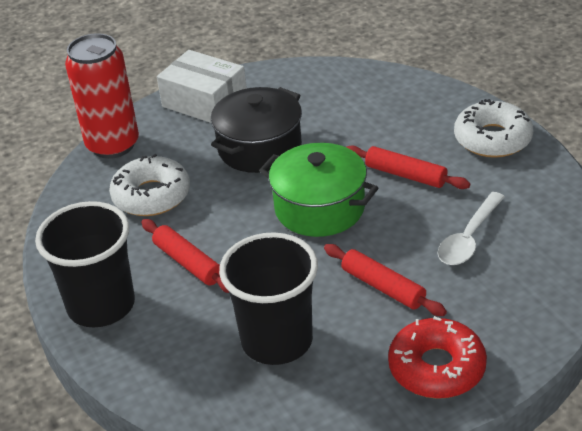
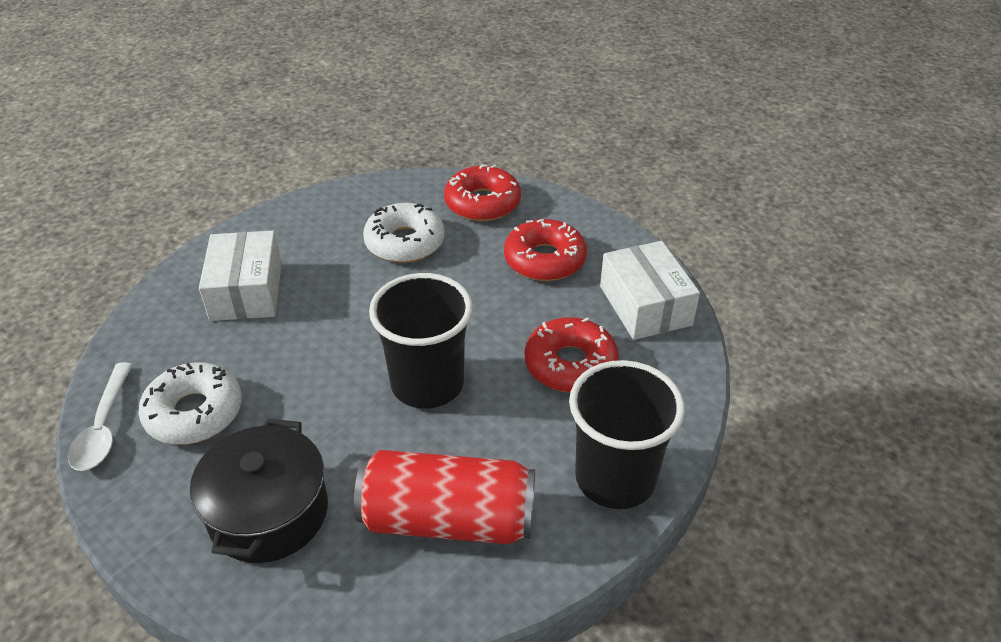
green pot: [259,143,378,237] = 1 -> none = 0
red donut: [388,316,487,399] = 1 -> [444,164,521,221] [504,219,587,281] [525,317,619,393] = 3
red rolling pin: [141,219,229,293] [324,244,447,316] [346,145,470,189] = 3 -> none = 0
white box: [157,50,247,123] = 1 -> [199,231,282,321] [600,241,700,340] = 2

